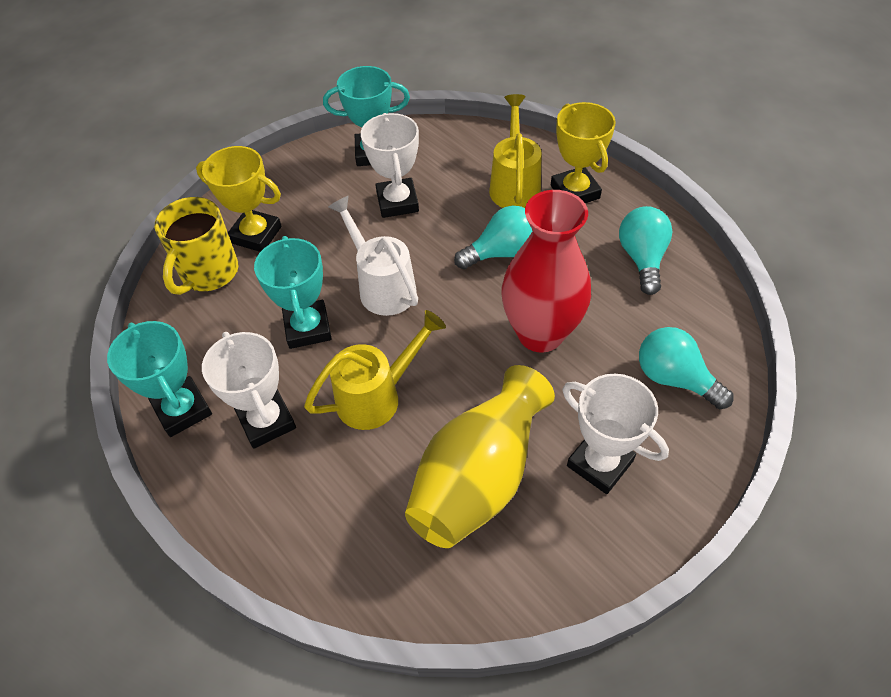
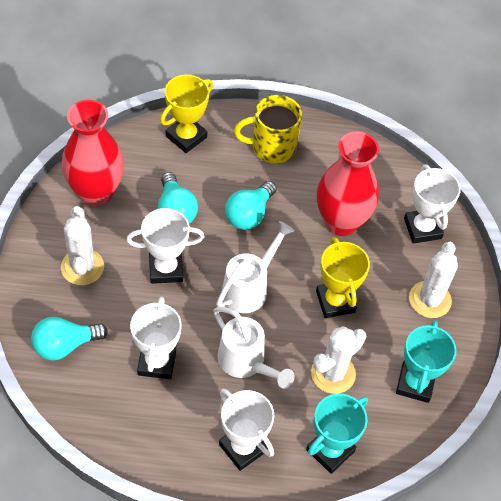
red vase: [501,190,591,353] = 1 -> [62,100,124,207] [317,132,379,236] = 2
turquoise trophy: [107,321,212,437] [254,236,332,349] [323,66,410,166] = 3 -> [306,393,368,474] [396,320,456,403] = 2
white cactus: none = 0 -> [61,206,104,285] [311,326,366,394] [409,242,458,318] = 3
white trophy: [202,332,296,449] [361,113,419,218] [562,374,669,494] = 3 -> [126,208,204,284] [130,296,182,380] [219,389,274,471] [404,164,461,244] = 4
white watering can: [328,196,418,316] = 1 -> [213,307,295,388] [216,221,294,313] = 2
yellow vase: [405,365,555,548] = 1 -> none = 0
yellow watering can: [304,310,446,430] [489,94,542,208] = 2 -> none = 0

